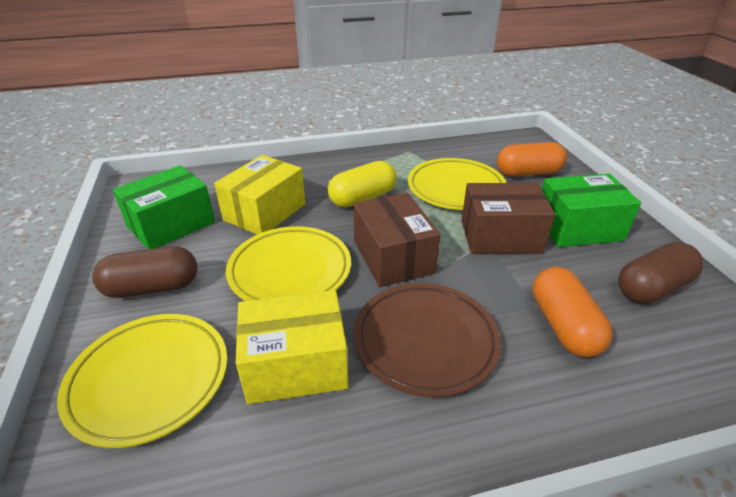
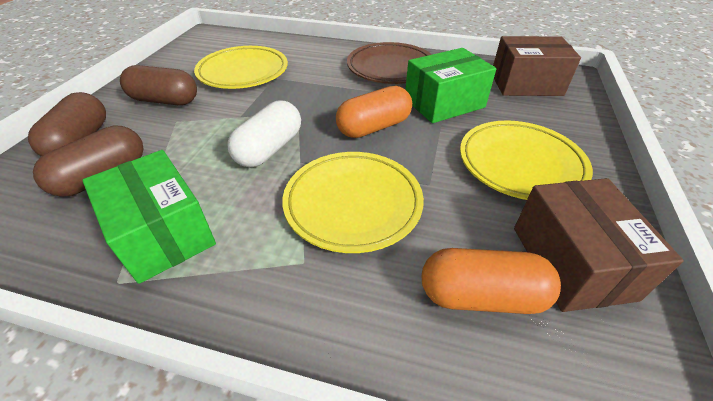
brown capsule: [92,246,197,298] [618,242,703,304] = 2 -> [28,92,106,157] [33,126,144,197] [120,65,197,105] = 3
white capsule: none = 0 -> [227,100,301,167] = 1
yellow box: [214,155,305,235] [236,290,349,404] = 2 -> none = 0
yellow capsule: [328,161,397,208] = 1 -> none = 0

